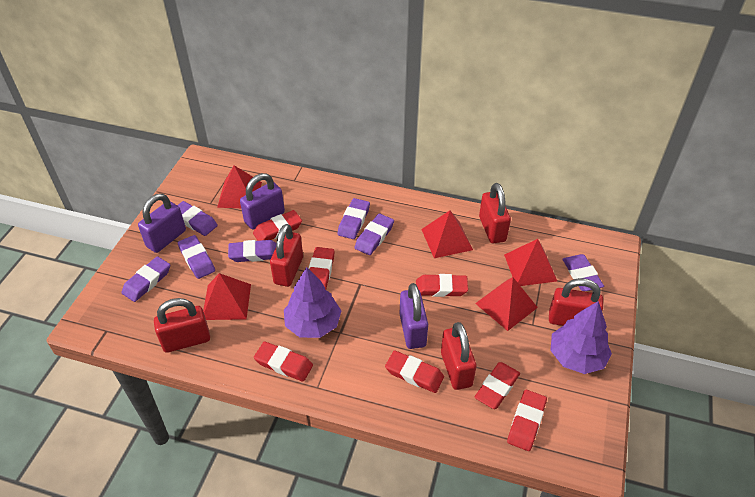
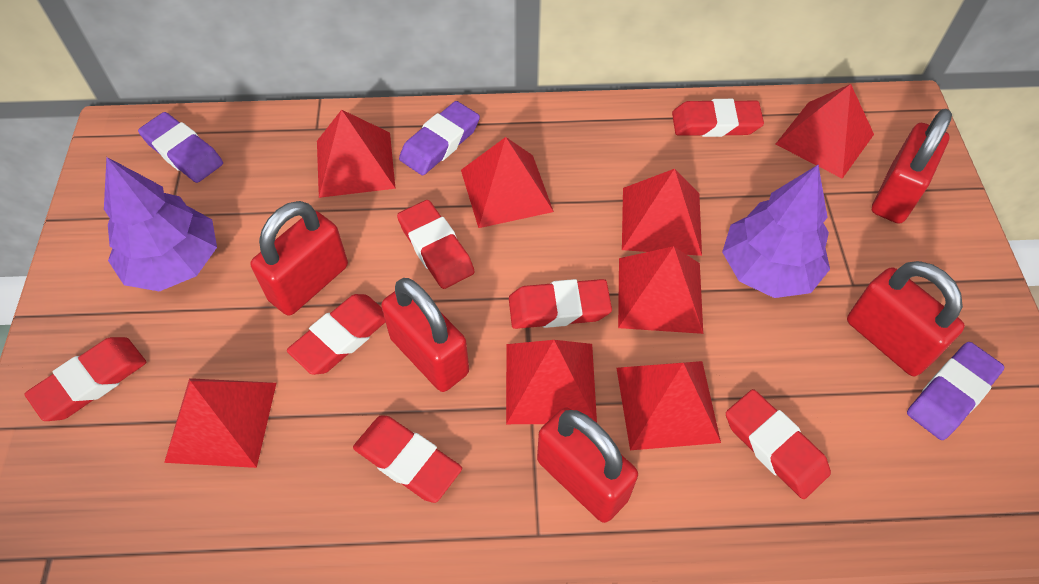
purple eraser: [122,256,170,302] [177,201,218,236] [178,235,215,279] [228,240,276,262] [337,198,370,239] [354,213,394,255] [562,254,604,291] = 7 -> [138,112,223,183] [399,101,480,175] [907,342,1004,440] = 3
purple padlock: [138,193,186,253] [240,173,285,230] [400,283,428,349] = 3 -> none = 0
red pyramid: [203,273,251,320] [217,165,262,208] [421,211,473,258] [475,277,538,331] [504,239,557,286] = 5 -> [164,378,276,468] [317,110,396,198] [461,137,554,228] [506,340,597,424] [616,361,721,450] [618,246,703,334] [622,169,702,256] [776,84,874,179] = 8

